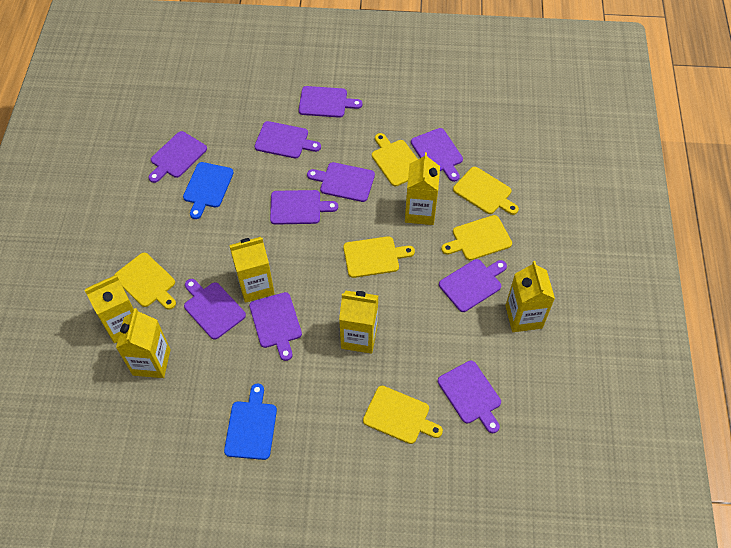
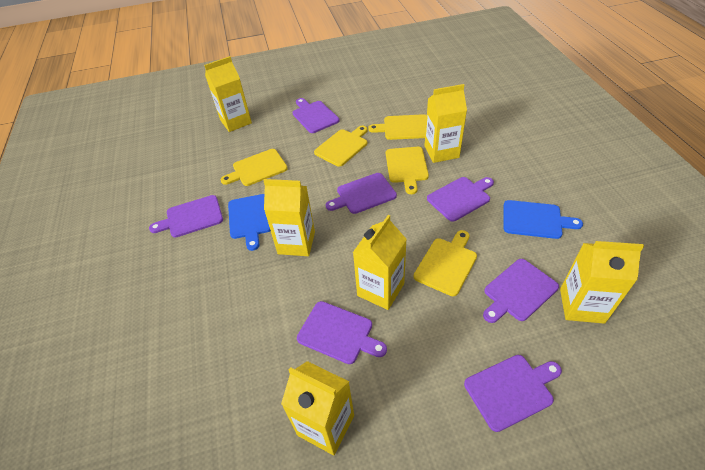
purple cutting board: [148,131,207,183] [184,279,246,340] [249,292,302,361] [255,121,321,159] [270,190,338,225] [299,86,363,118] [307,162,375,202] [411,128,463,182] [438,361,501,433] [439,259,507,312] = 10 -> [149,195,223,238] [293,98,340,133] [297,301,387,364] [326,173,397,214] [427,177,494,222] [464,355,562,432] [483,259,559,323] = 7
yellow cutting board: [114,253,176,310] [343,236,415,278] [363,386,443,444] [372,133,418,186] [441,215,512,260] [453,167,519,215] = 6 -> [221,149,288,186] [314,126,368,167] [368,114,427,140] [386,147,429,194] [414,230,477,296] = 5

